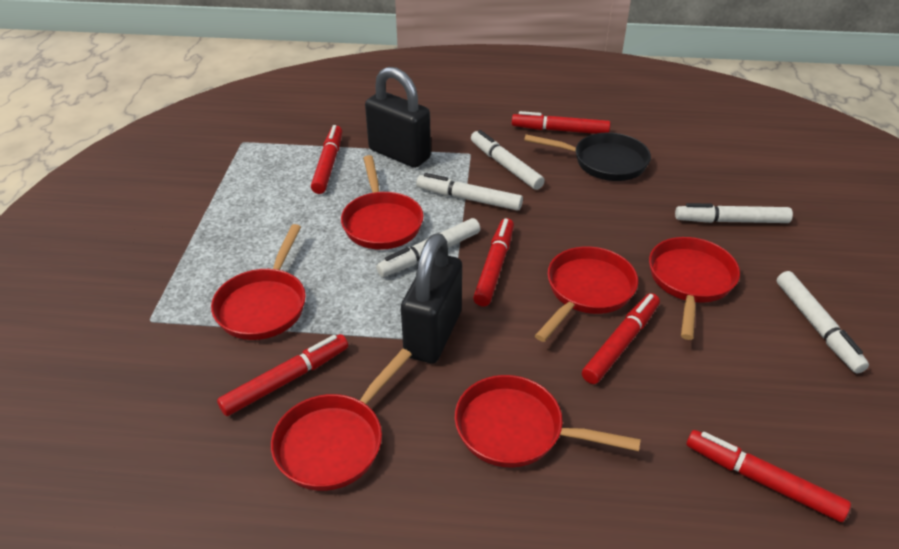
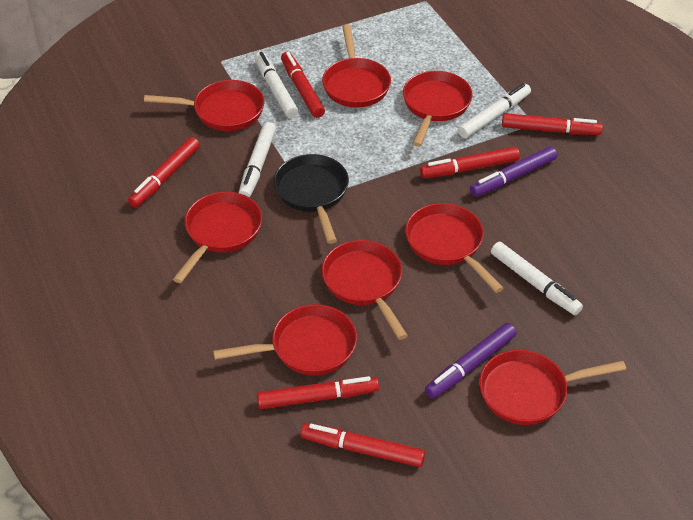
black padlock: [365,67,431,168] [401,233,462,363] = 2 -> none = 0
purple marker: none = 0 -> [425,323,517,399] [470,146,557,197] = 2
red pan: [211,224,306,340] [271,349,412,491] [341,155,424,250] [455,375,641,468] [535,246,638,342] [649,237,740,340] = 6 -> [144,80,264,131] [173,192,262,283] [213,304,357,375] [322,24,391,108] [322,240,408,340] [403,71,473,147] [405,203,504,293] [479,350,626,425] = 8
white marker: [376,218,480,277] [416,173,523,211] [471,130,545,190] [675,203,793,223] [777,271,869,373] = 5 -> [239,122,276,198] [254,52,298,118] [458,83,531,138] [491,242,583,315] = 4

